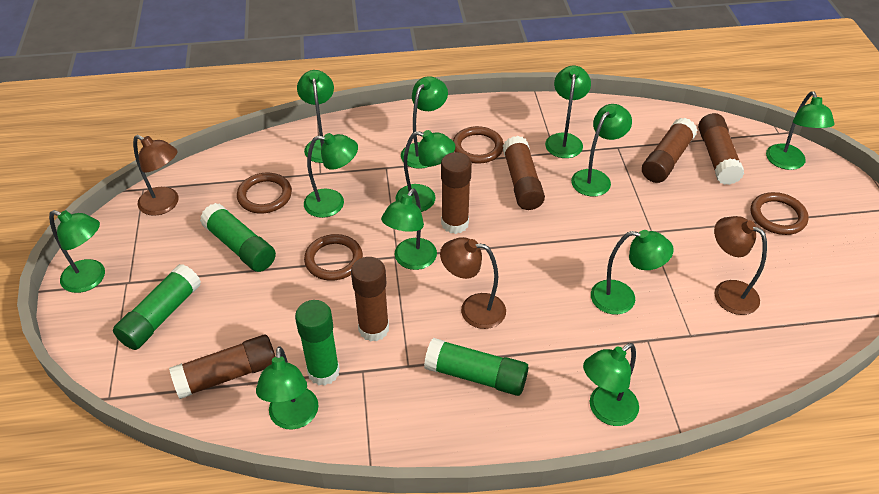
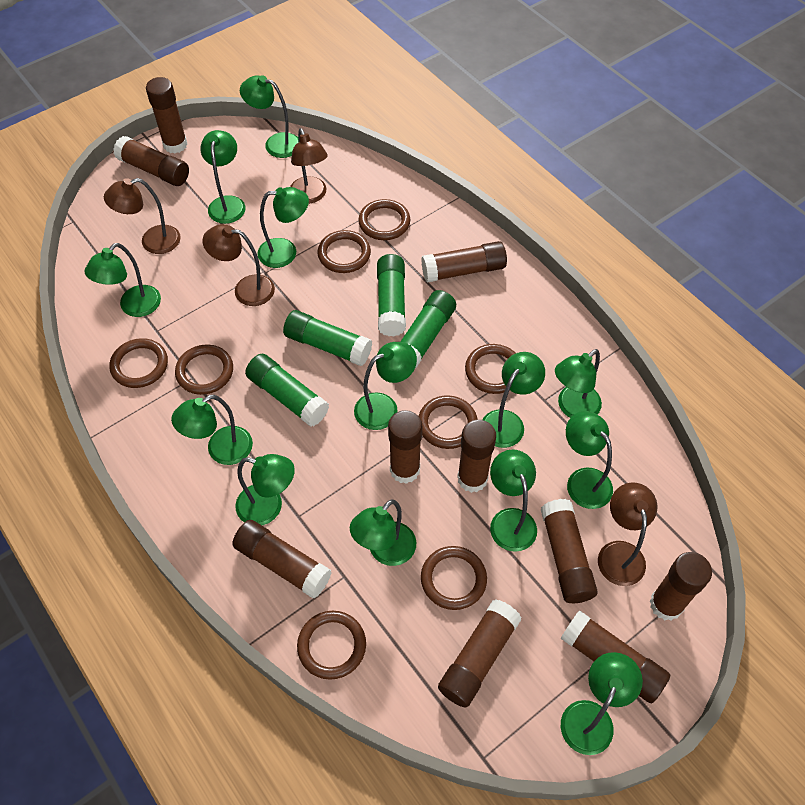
brown glue stick: [169,335,275,399] [351,257,389,342] [441,152,472,234] [503,136,545,210] [642,118,697,183] [698,113,744,185] = 6 -> [113,136,189,186] [146,77,188,153] [232,520,331,599] [388,410,422,484] [421,241,507,283] [438,599,522,708] [457,420,496,493] [541,499,598,603] [560,610,670,703] [650,552,712,621] = 10
brown lamp: [133,135,179,216] [440,237,506,329] [714,216,767,315] = 3 -> [104,178,181,254] [202,224,275,306] [290,128,328,204] [598,483,657,586] = 4
brown ring: [237,173,292,213] [304,234,363,281] [453,126,504,164] [751,192,809,235] = 4 -> [109,338,168,388] [175,345,233,395] [297,611,366,680] [317,230,371,273] [358,199,410,240] [419,395,478,449] [421,546,487,610] [465,344,516,394] = 8
green lamp: [49,210,105,293] [256,346,319,429] [297,70,334,163] [304,133,358,218] [381,189,437,270] [396,130,455,212] [401,76,448,169] [545,66,591,158] [571,104,632,197] [583,343,639,426] [591,230,674,315] [766,91,835,170] = 12 -> [85,243,161,317] [171,395,253,465] [200,130,246,224] [235,454,295,525] [240,75,299,158] [257,187,309,268] [350,499,416,566] [354,342,417,430] [482,352,545,448] [490,449,537,552] [555,349,602,418] [561,652,643,755] [566,411,613,509] = 13

